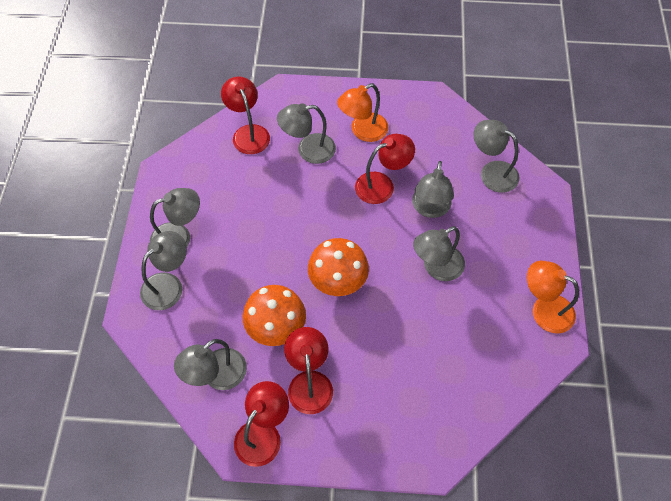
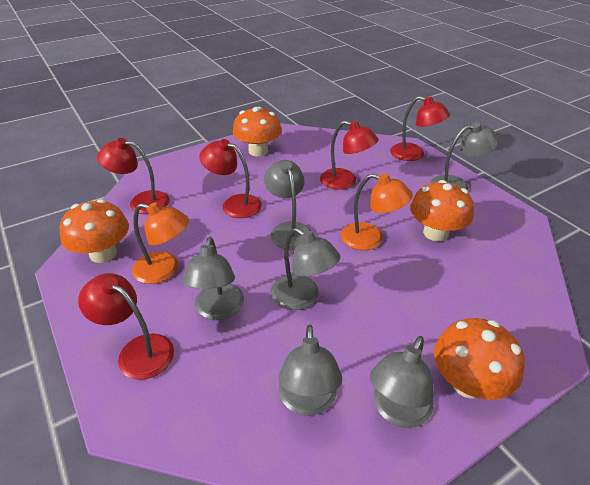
grey lamp: [140,231,187,310] [150,188,200,247] [174,339,247,390] [277,103,336,164] [412,161,454,218] [413,226,465,281] [473,120,519,193] = 7 -> [182,237,244,320] [264,160,311,250] [270,228,341,310] [278,325,342,416] [370,336,434,428] [430,122,499,190] = 6
orange mushroom: [243,285,306,346] [308,238,369,296] = 2 -> [60,199,129,263] [233,107,282,156] [410,180,474,241] [434,318,525,400] = 4
red lamp: [221,77,270,154] [234,381,289,467] [284,327,333,414] [355,134,415,204] = 4 -> [78,273,174,380] [97,138,170,214] [199,139,262,218] [320,121,379,190] [390,96,450,161] = 5

